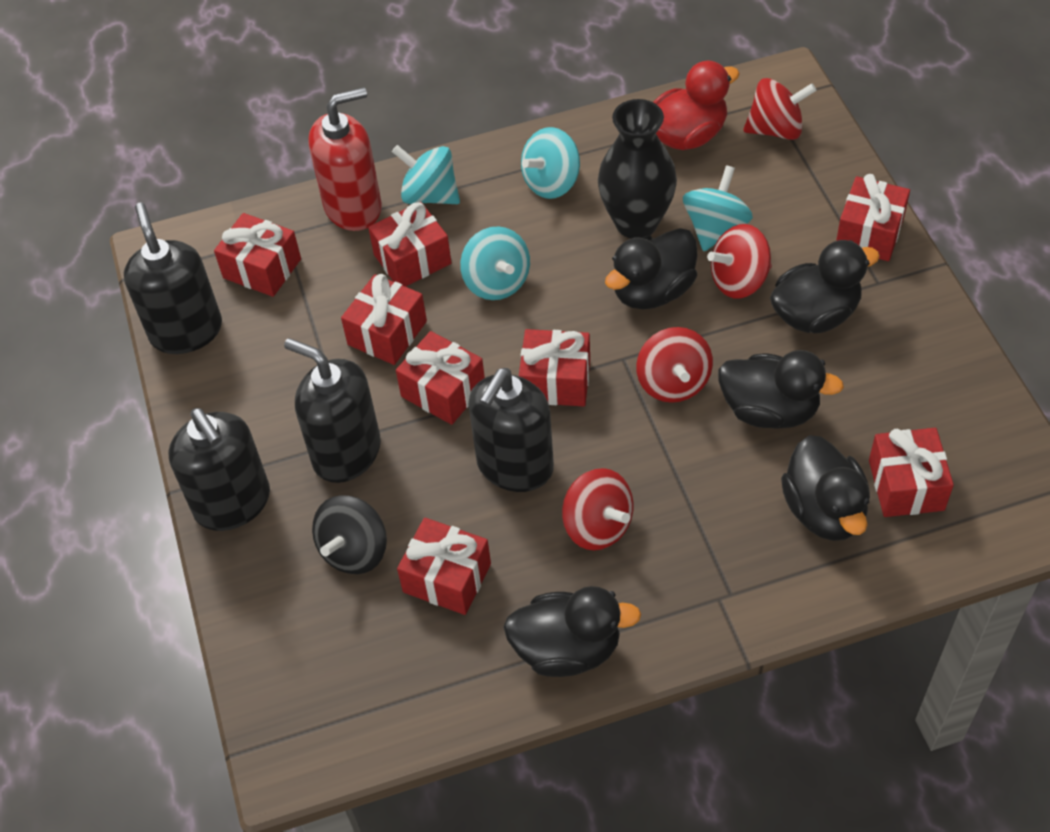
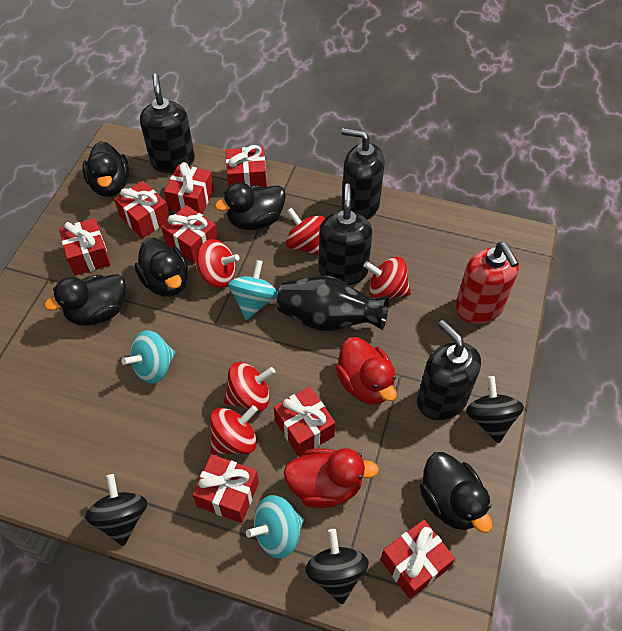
black spinning top: [312,495,387,574] = 1 -> [85,474,147,546] [305,529,369,604] [466,376,524,444] = 3
red duck: [653,61,740,150] = 1 -> [283,448,379,508] [336,337,397,405] = 2
red spinning top: [562,468,634,550] [636,327,713,403] [707,224,772,299] [743,78,816,140] = 4 -> [195,239,240,288] [210,405,258,455] [224,362,275,411] [286,208,325,256] [364,257,411,299] = 5
turquoise spinning top: [392,145,460,204] [460,226,530,300] [521,127,580,199] [683,165,753,251] = 4 -> [121,330,176,384] [228,260,278,320] [246,495,304,559] = 3

